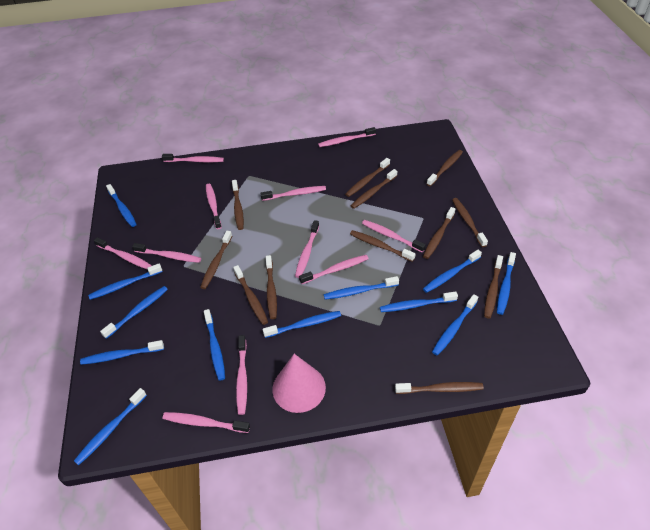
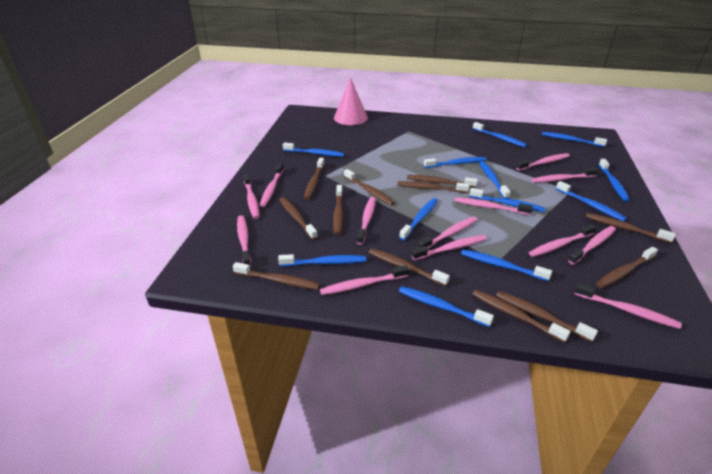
pink toothbrush: [94,237,152,270] [132,243,201,263] [162,154,224,162] [163,412,250,433] [206,184,222,229] [236,335,247,415] [260,186,326,201] [295,220,319,278] [299,255,369,284] [318,127,376,147] [362,220,426,252] = 11 -> [237,215,251,267] [243,174,260,219] [260,163,284,207] [320,265,409,295] [356,197,376,245] [412,235,487,260] [418,216,478,249] [454,197,533,215] [516,153,570,171] [529,224,596,257] [531,168,599,183] [568,226,616,265] [574,283,682,329] = 13

